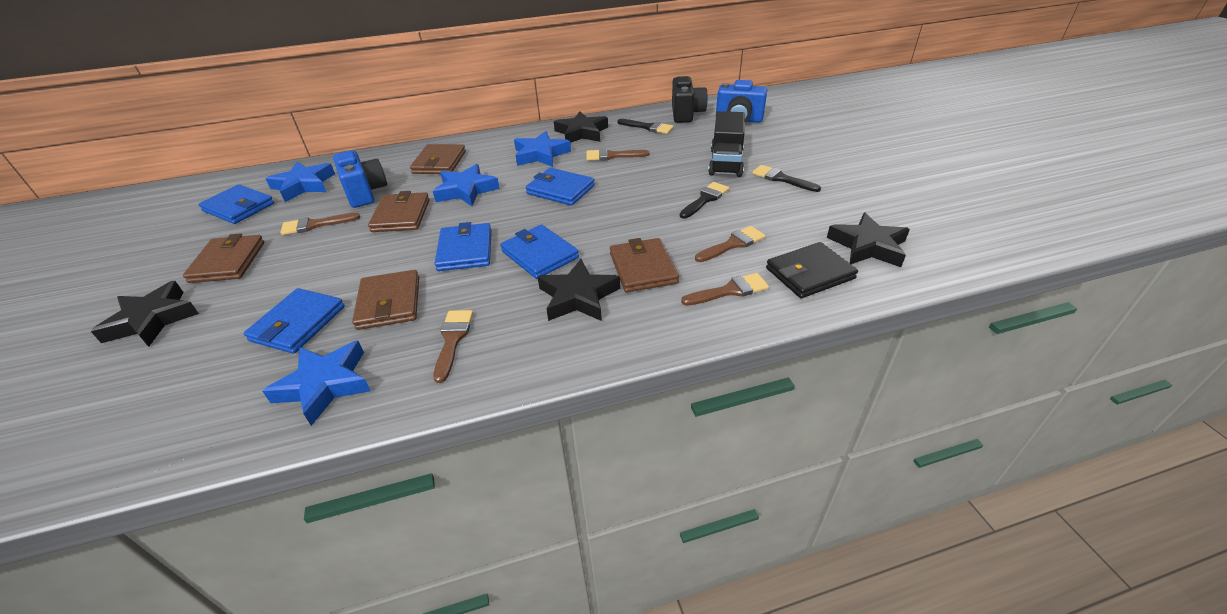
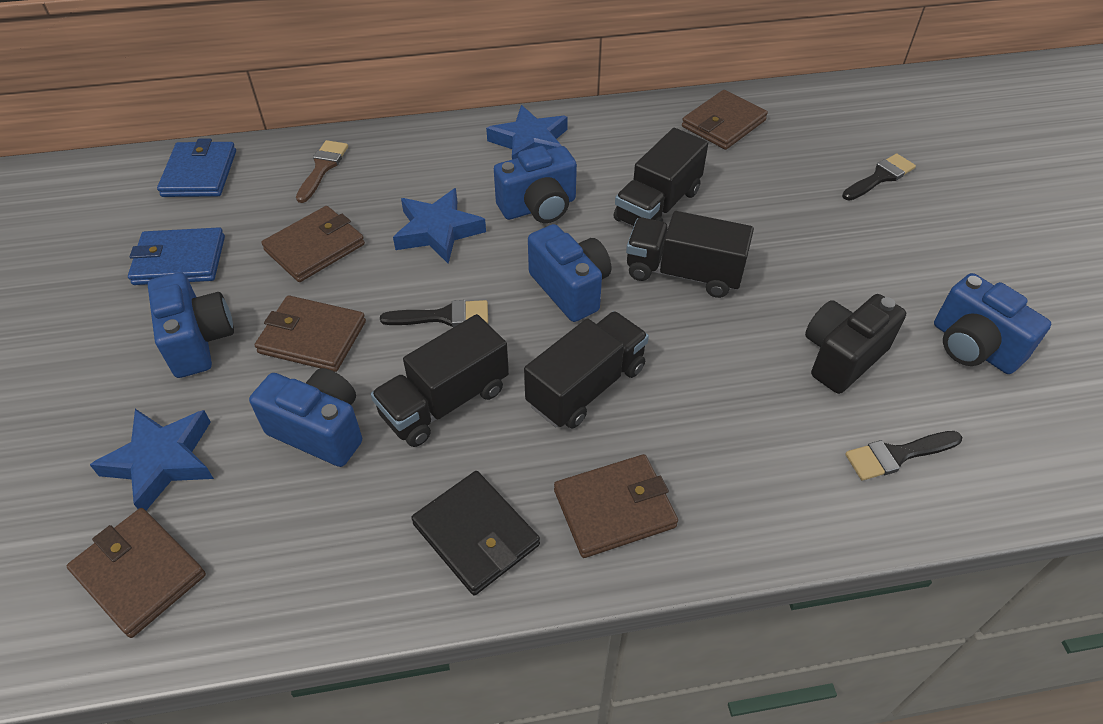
black star: [91,281,199,347] [537,259,620,321] [554,111,608,143] [827,213,910,267] = 4 -> none = 0
black truck: [708,111,745,177] = 1 -> [371,314,509,447] [524,311,649,429] [614,128,708,227] [626,211,754,298] = 4
blue camera: [333,150,387,208] [716,80,767,123] = 2 -> [148,272,234,378] [249,368,362,467] [494,146,577,223] [528,224,611,322] [934,273,1051,374] = 5
blue star: [262,341,371,426] [266,162,335,202] [433,164,500,206] [514,131,571,167] = 4 -> [90,409,214,510] [393,188,486,264] [486,105,568,159] = 3
blue wallet: [198,184,274,224] [244,288,345,354] [435,222,492,271] [500,224,579,279] [526,168,595,206] = 5 -> [128,227,225,285] [157,138,236,197] = 2
brown brush: [280,213,360,235] [433,310,473,383] [586,149,650,161] [681,273,769,306] [695,226,765,262] = 5 -> [296,140,348,203] = 1

